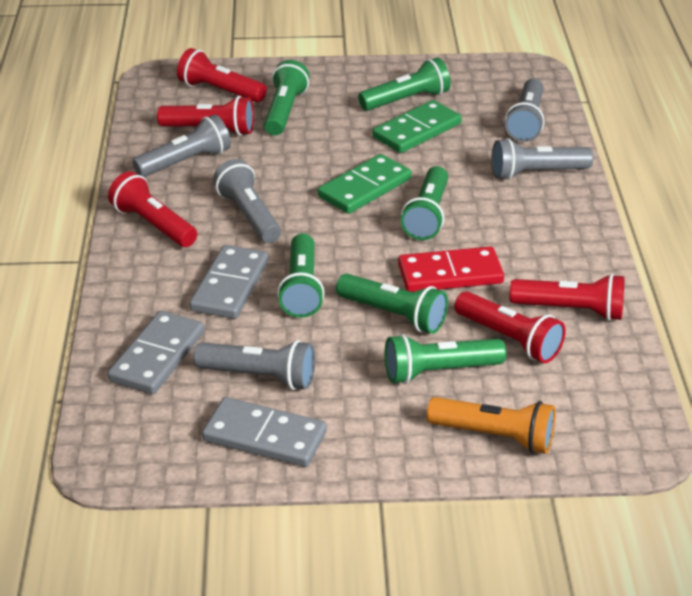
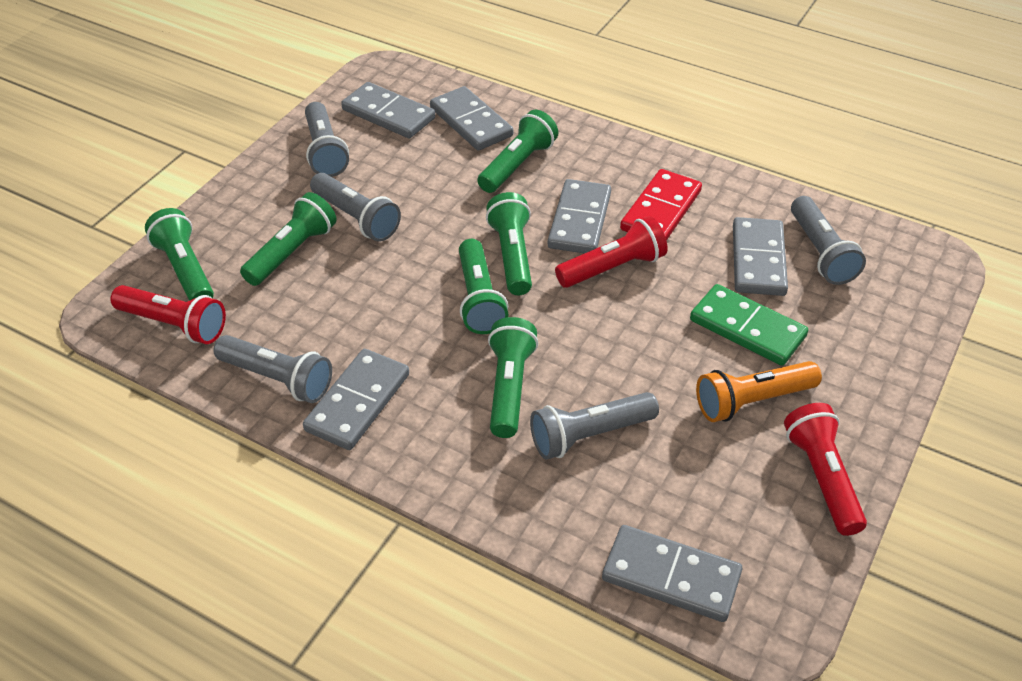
green domino: [318,154,412,214] [372,100,462,153] = 2 -> [690,284,808,366] = 1
grey domino: [108,311,204,394] [189,245,268,319] [202,397,327,467] = 3 -> [303,349,409,450] [341,82,435,138] [430,86,513,151] [548,179,611,253] [602,525,742,622] [733,217,788,296] = 6
red flashlight: [108,171,197,247] [157,96,254,136] [177,48,267,102] [454,291,566,363] [510,274,624,321] = 5 -> [110,285,226,344] [555,216,668,288] [784,403,867,536] = 3

